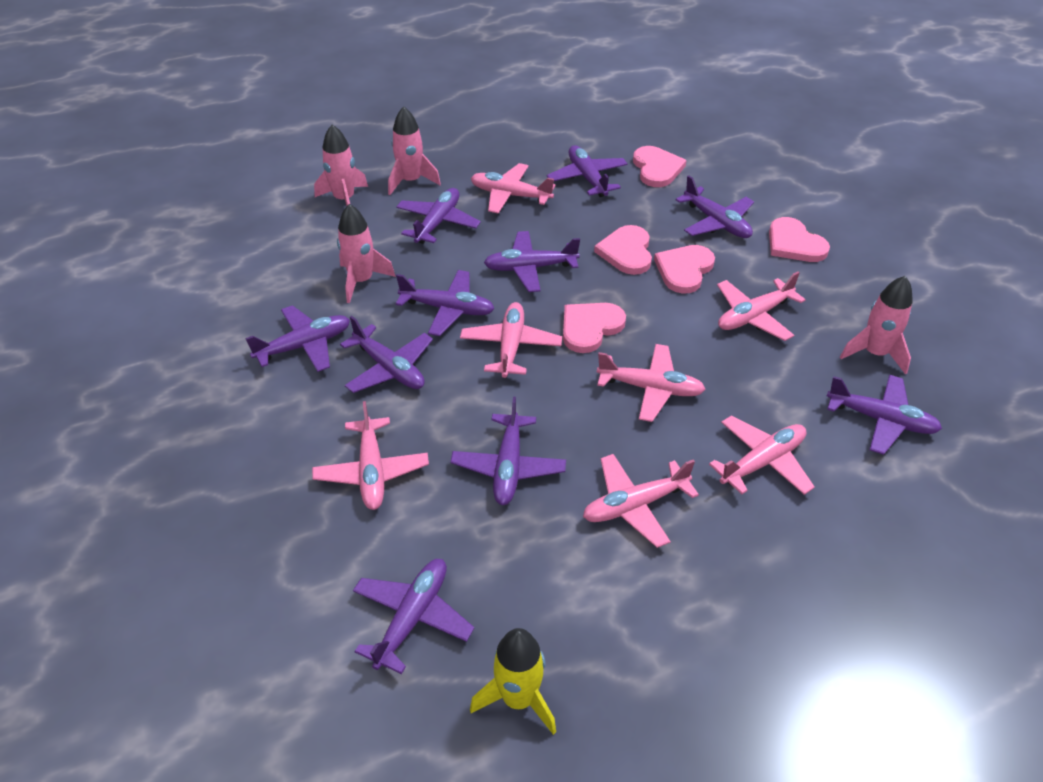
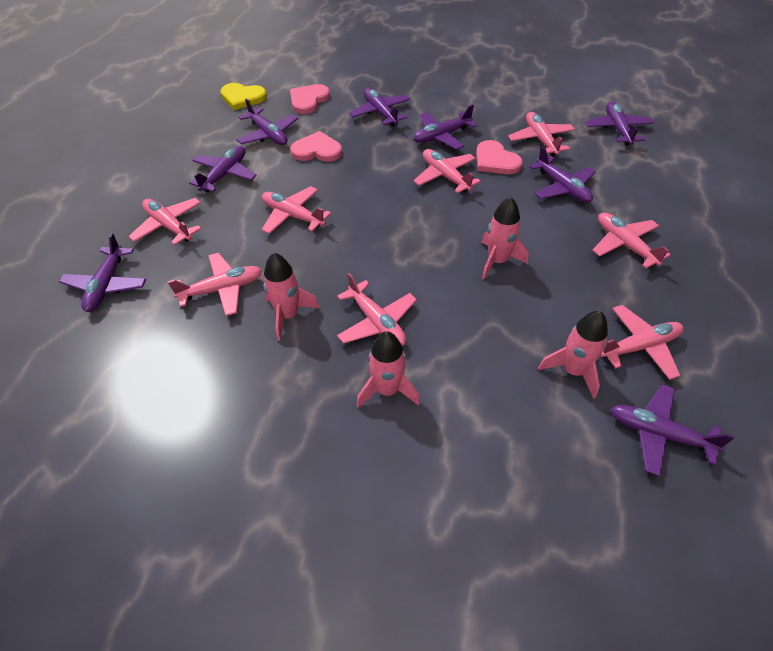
pink heart: [563,303,626,353] [594,225,652,275] [633,146,687,187] [654,245,715,294] [769,217,830,262] = 5 -> [290,84,330,114] [290,131,342,162] [476,140,523,174] = 3
pink plane: [312,401,429,510] [460,302,562,378] [471,163,556,214] [583,454,699,548] [597,344,706,422] [709,415,815,495] [717,271,806,341] = 7 -> [128,198,201,245] [168,253,262,316] [262,186,331,234] [337,273,417,346] [413,149,481,193] [508,112,575,156] [592,212,671,269] [600,305,684,380] = 8
purple plane: [245,305,350,372] [340,316,433,393] [353,559,474,674] [396,188,481,244] [396,270,495,336] [450,397,566,505] [484,231,580,292] [547,145,628,197] [676,175,754,238] [827,375,942,455] = 10 -> [59,233,146,312] [189,146,257,192] [237,98,298,145] [349,88,410,126] [413,105,477,150] [529,146,596,203] [585,102,654,146] [610,384,734,476] = 8
yellow heart: none = 0 -> [220,83,267,110] = 1
yellow rocket: [470,628,556,735] = 1 -> none = 0

